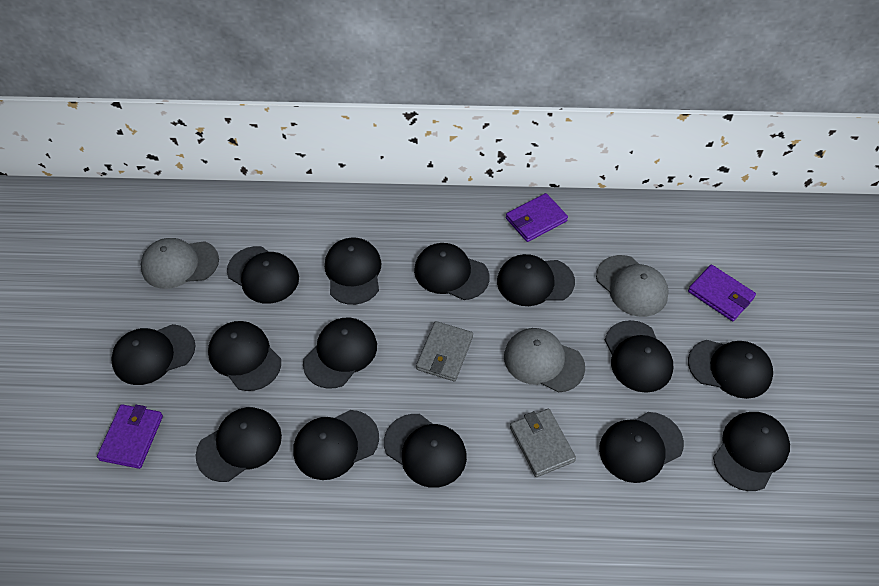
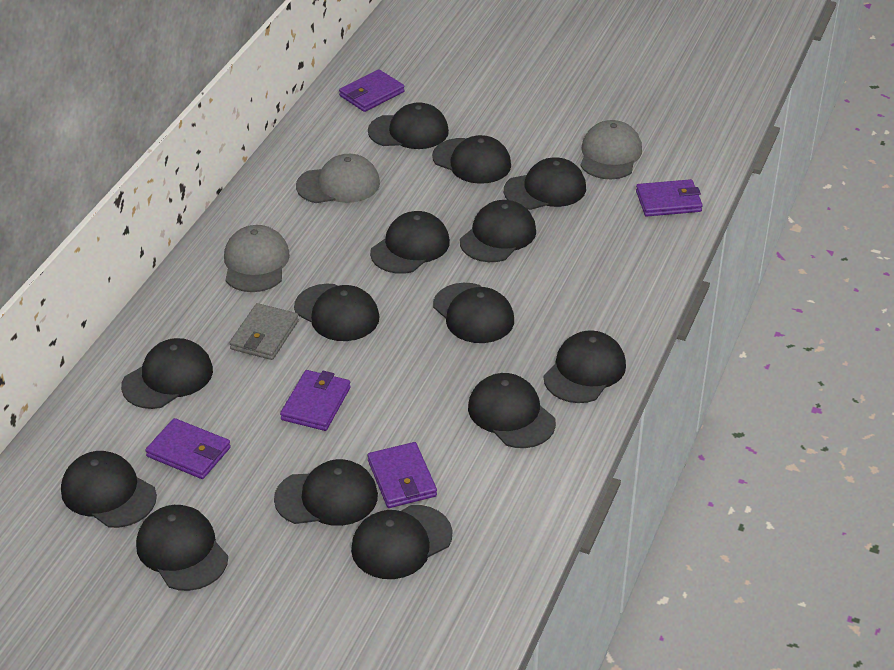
grey wallet: [416,321,473,381] [510,409,576,477] = 2 -> [229,303,299,360] = 1
purple wallet: [97,404,163,469] [506,193,568,242] [688,264,756,321] = 3 -> [145,418,231,479] [280,370,351,431] [339,70,405,112] [368,442,437,508] [636,179,703,217] = 5

